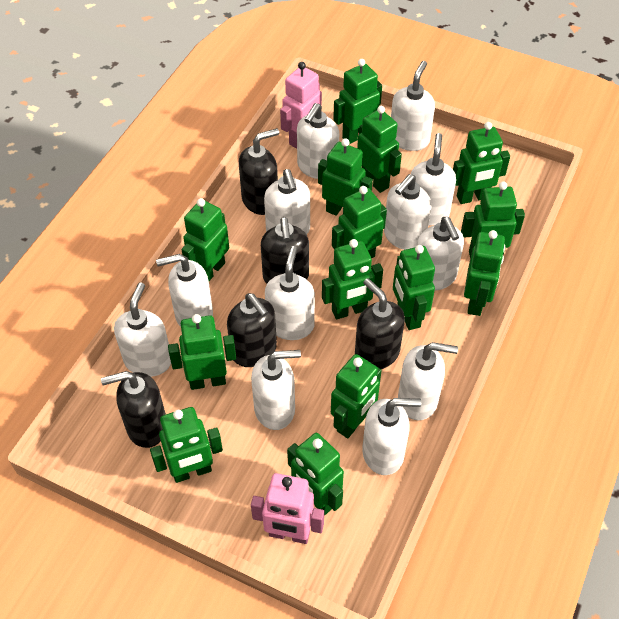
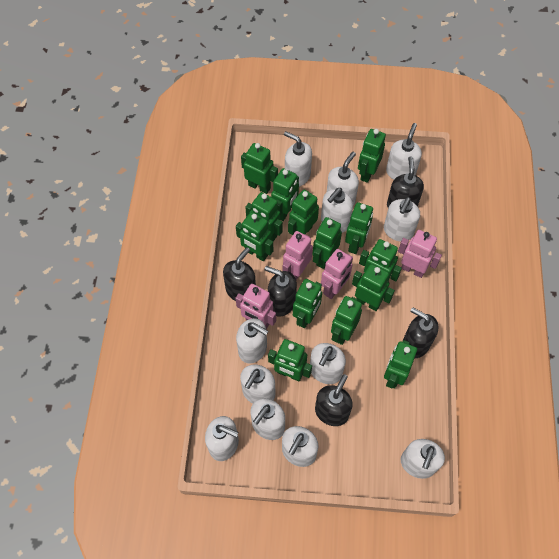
pink robot: [251,473,324,544] [280,62,322,149] = 2 -> [235,284,276,329] [283,231,313,280] [321,249,353,299] [398,230,442,278] = 4

